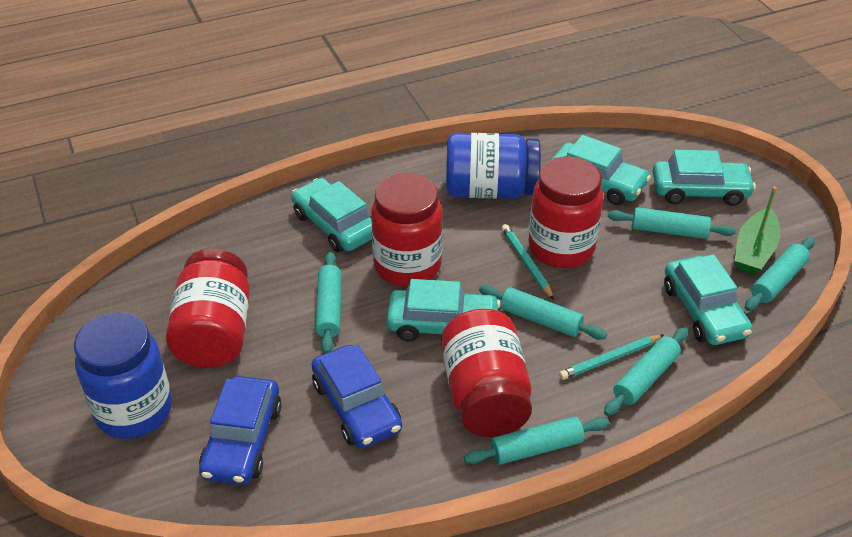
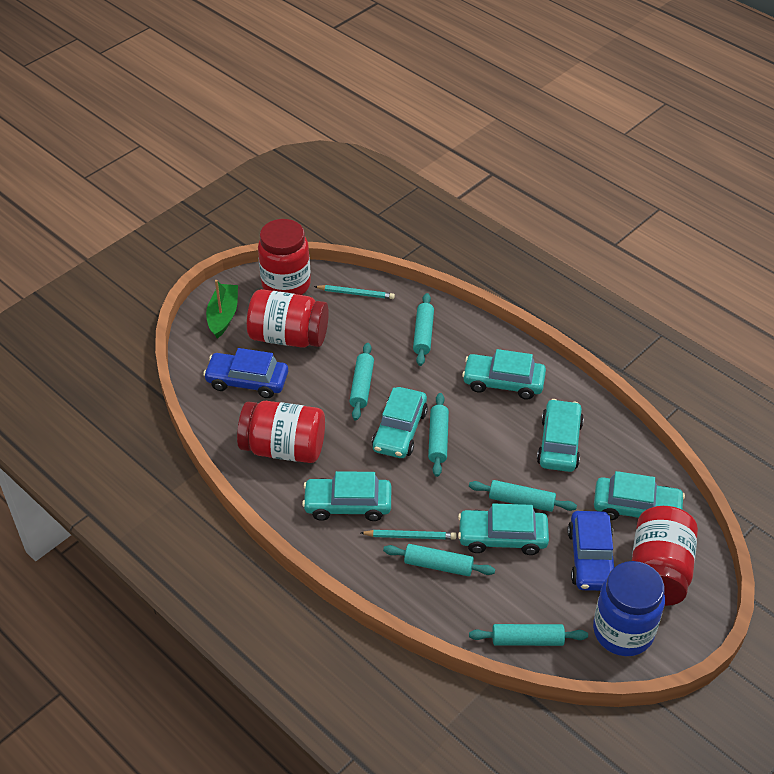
blue jar: [74,312,172,439] [446,133,541,199] = 2 -> [593,561,665,656] = 1
turquoise car: [291,178,372,252] [387,279,500,341] [551,135,651,205] [652,150,756,206] [664,254,752,345] = 5 -> [302,471,391,521] [372,387,428,458] [458,503,549,555] [462,349,546,400] [537,399,584,472] [594,471,685,520] = 6

